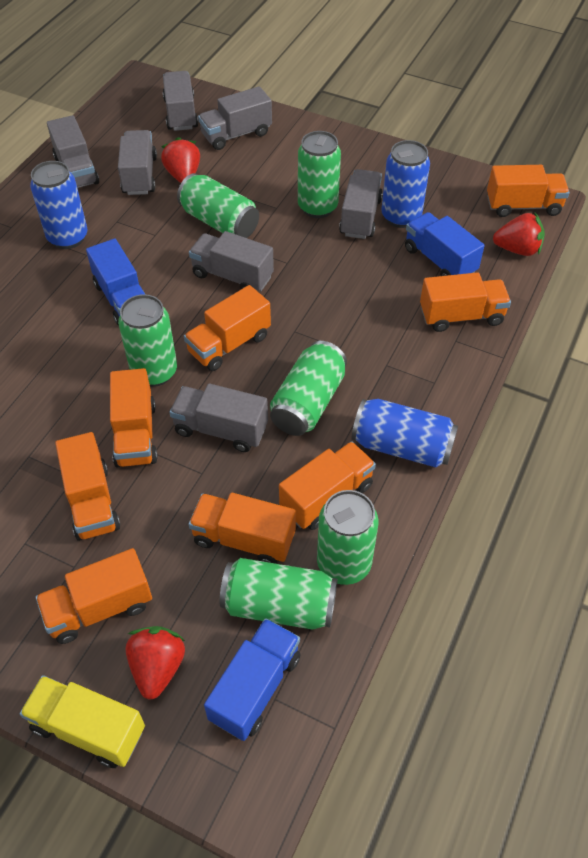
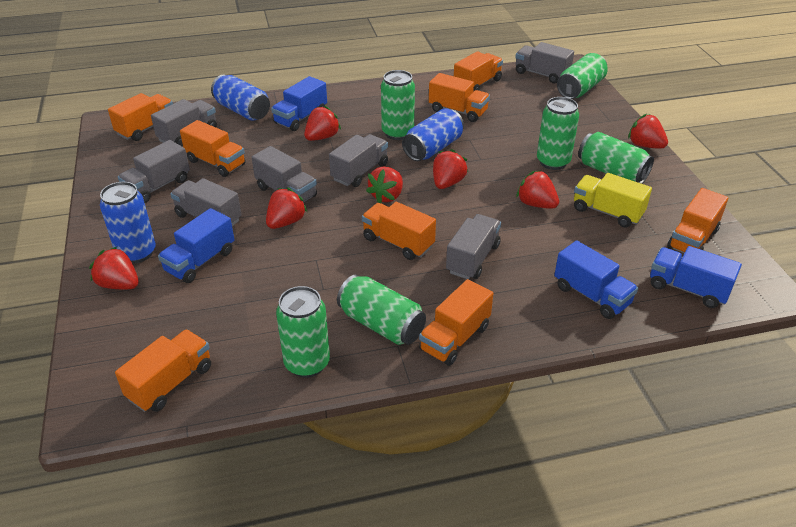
blue truck: [86,239,145,326] [204,618,300,741] [405,212,484,276] = 3 -> [158,208,235,283] [271,76,327,131] [554,240,638,319] [650,246,742,308] = 4
red strawberry: [125,626,185,700] [161,137,200,183] [493,213,545,256] = 3 -> [89,247,139,289] [266,187,307,229] [304,105,341,141] [366,167,403,203] [433,149,468,189] [516,170,559,209] [628,114,668,149] = 7

